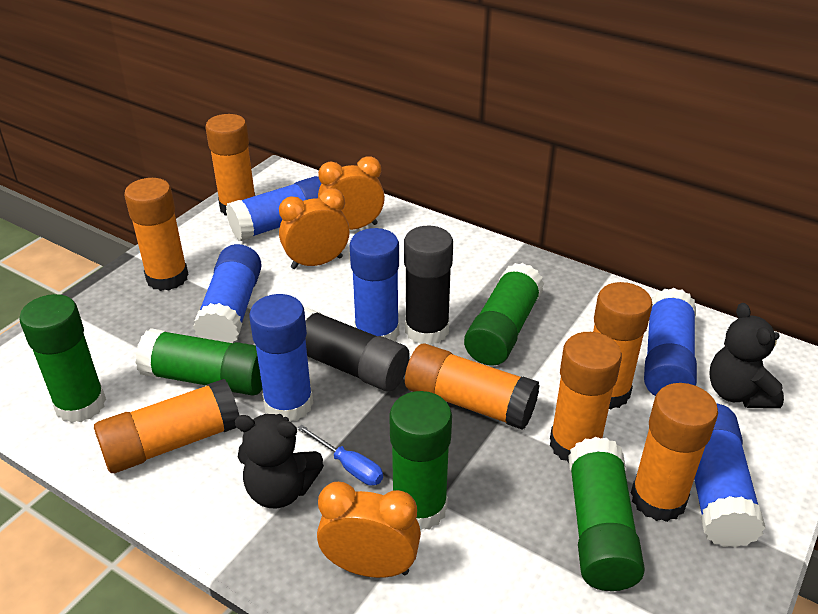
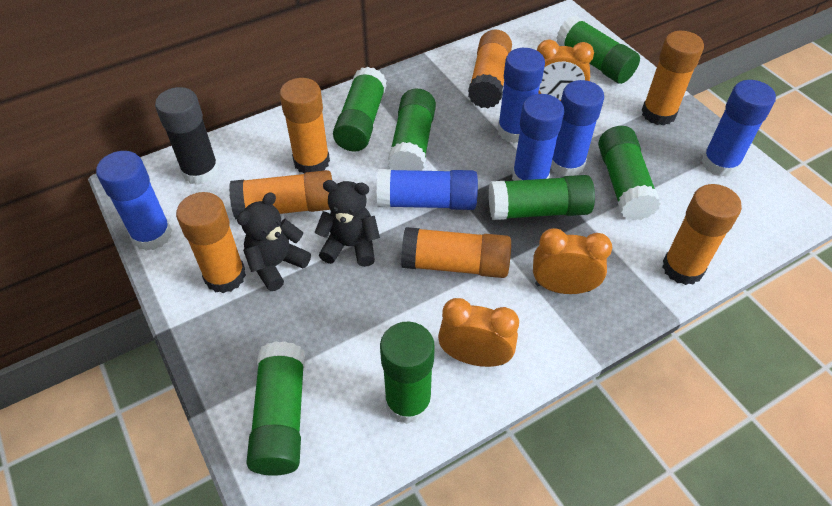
black glue stick: [304,307,410,391] [404,226,453,345] = 2 -> [155,87,219,185] = 1
blue screwdriver: [297,425,383,486] = 1 -> none = 0
green glue stick: [19,294,106,423] [135,328,262,395] [389,391,452,530] [464,263,544,366] [568,437,645,591] = 5 -> [246,341,305,476] [333,66,387,152] [380,322,435,424] [388,88,436,171] [489,175,595,220] [556,16,640,84] [598,126,661,221] = 7

